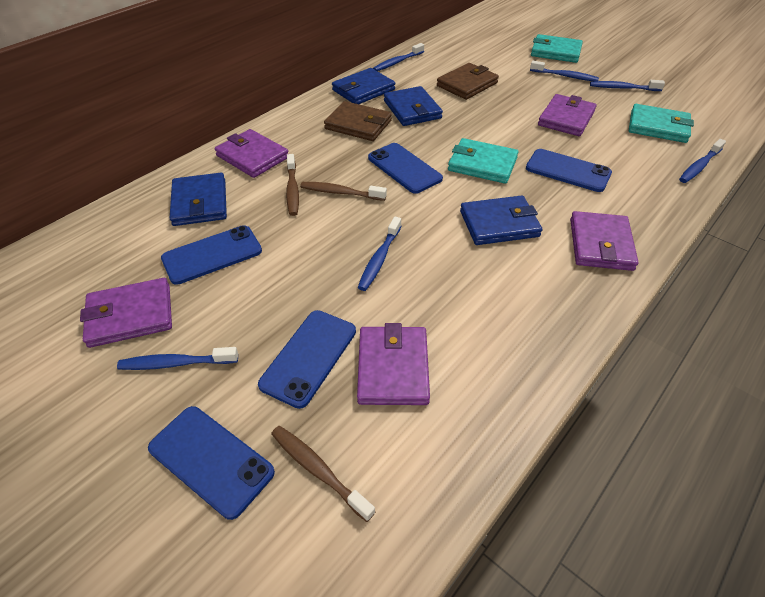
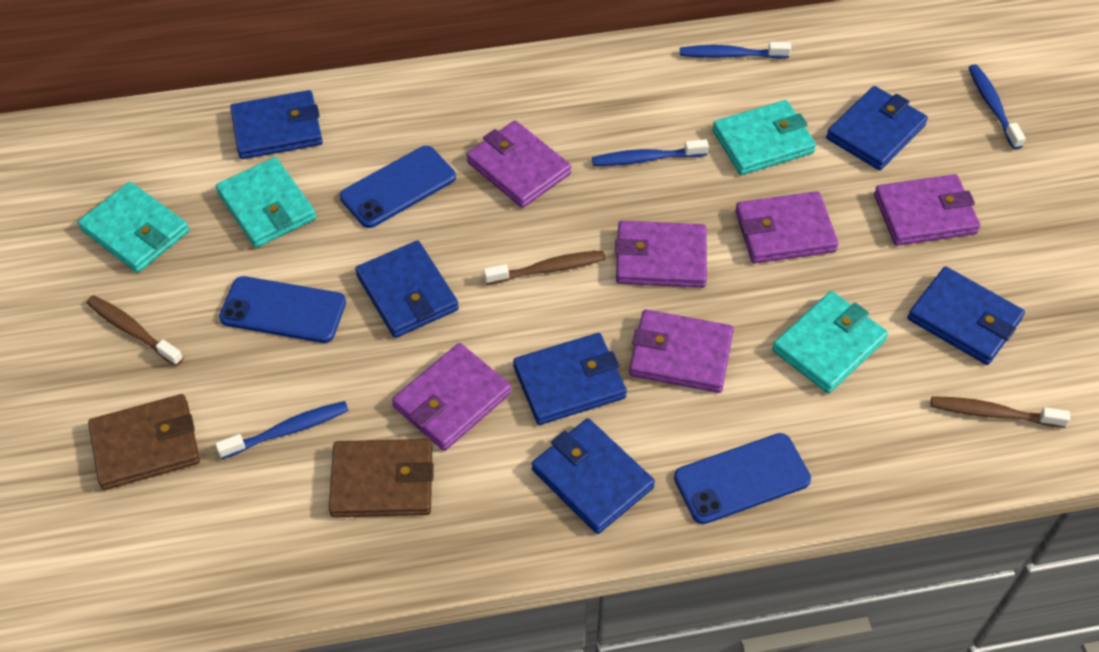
blue phone: [148,406,275,520] [161,225,262,285] [258,310,356,409] [368,143,443,194] [526,149,612,192] = 5 -> [219,276,346,343] [340,146,456,228] [674,433,811,524] = 3
blue toothbrush: [117,347,238,370] [358,217,401,291] [373,43,424,71] [530,61,599,81] [590,80,665,91] [679,139,726,183] = 6 -> [215,401,349,459] [592,139,709,166] [680,42,791,59] [968,64,1026,149] = 4
blue wallet: [170,173,227,226] [332,68,395,104] [384,86,443,126] [460,196,542,245] = 4 -> [230,90,323,159] [355,240,459,338] [513,333,627,425] [532,418,655,534] [826,86,928,170] [908,267,1025,365] = 6
purple wallet: [80,278,172,348] [215,129,288,178] [357,323,430,405] [538,94,597,136] [570,211,638,271] = 5 -> [392,343,512,451] [466,121,571,208] [615,221,707,288] [629,309,734,393] [735,191,839,263] [874,174,980,246] = 6
turquoise wallet: [448,138,518,184] [531,34,583,63] [629,104,694,143] = 3 -> [78,182,189,273] [216,157,316,248] [712,100,816,175] [772,291,888,393] = 4

